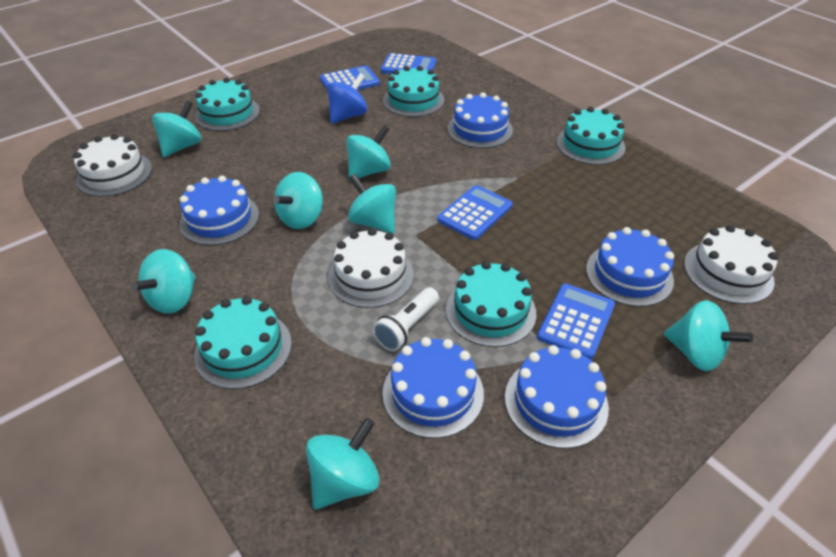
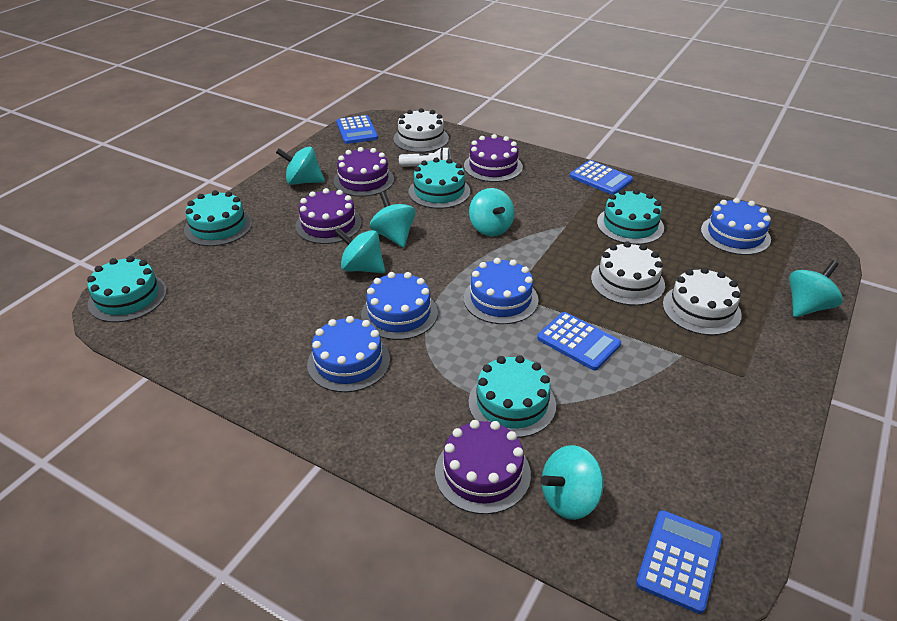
blue cake: [179,176,259,246] [383,337,484,438] [447,93,513,148] [505,345,609,449] [586,227,674,307] = 5 -> [307,316,390,392] [361,272,438,340] [464,258,539,324] [701,198,771,255] = 4
blue spinning top: [327,73,367,124] = 1 -> none = 0
purple cake: none = 0 -> [295,188,362,244] [333,147,394,197] [435,420,531,514] [464,134,523,182] = 4
turquoise spinning top: [131,249,196,314] [152,100,201,157] [273,172,323,229] [306,418,379,510] [346,125,391,181] [348,173,396,234] [664,300,753,371] = 7 -> [276,147,325,185] [334,227,385,273] [370,191,416,248] [469,188,515,236] [541,445,604,520] [789,260,843,317] = 6

